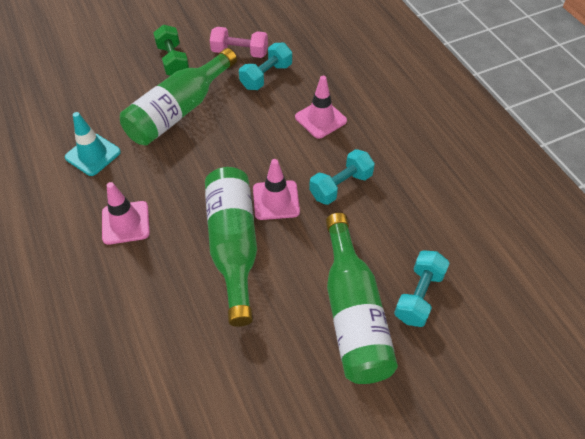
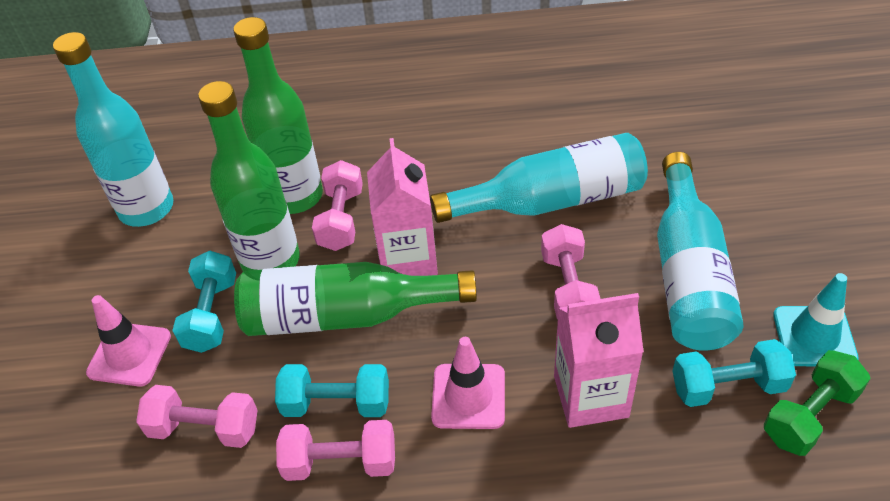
pink carton: none = 0 -> [367,138,438,276] [554,293,644,428] = 2
pink dumbbell: [210,27,268,58] = 1 -> [136,385,258,448] [276,420,395,481] [312,160,363,251] [541,224,601,319] = 4
pink traffic cone: [102,182,150,245] [253,159,300,220] [295,76,347,139] = 3 -> [86,295,171,387] [431,337,505,429] = 2
turquoise bottle: none = 0 -> [53,32,173,227] [430,133,648,223] [657,152,743,351] = 3

